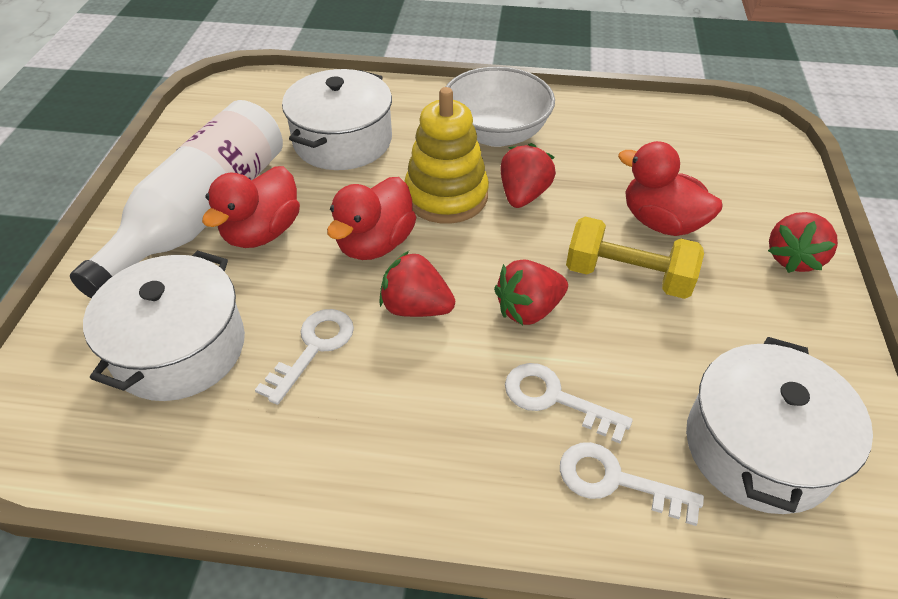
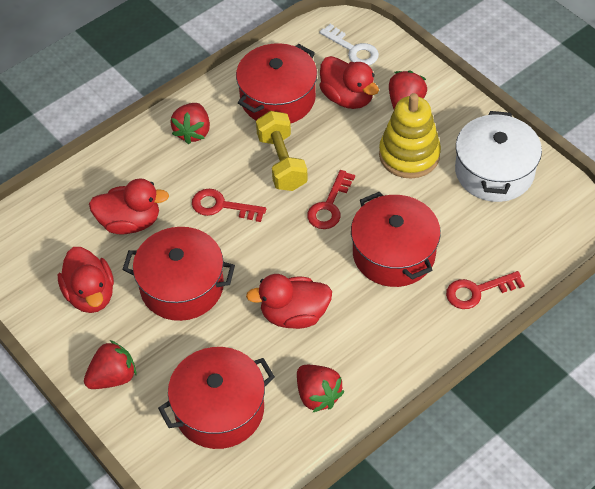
red duck: [202,166,300,248] [327,177,416,260] [618,141,723,236] = 3 -> [58,247,114,313] [89,178,169,234] [246,274,332,329] [320,56,379,109] = 4
red key: none = 0 -> [192,189,266,222] [307,170,355,229] [446,271,525,309] = 3
red pot: none = 0 -> [122,227,235,321] [158,347,275,449] [236,43,317,124] [351,192,441,287] = 4
white bottle: [70,100,283,298] = 1 -> none = 0
white bowl: [446,67,555,147] = 1 -> none = 0
white key: [255,309,354,405] [505,363,633,443] [560,442,704,526] = 3 -> [320,24,379,65] = 1
white pot: [83,251,245,401] [282,69,392,170] [686,337,873,514] = 3 -> [455,111,542,202] = 1

